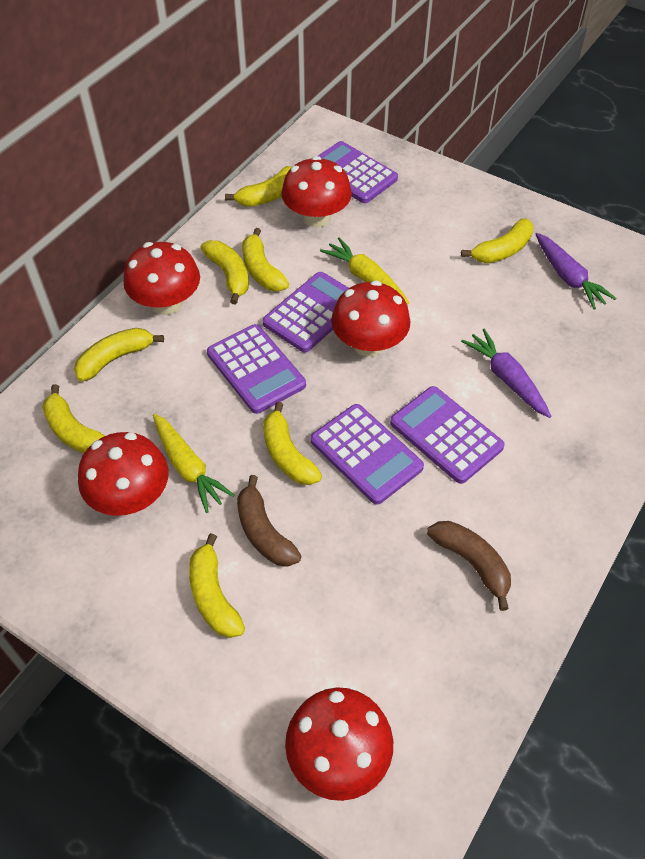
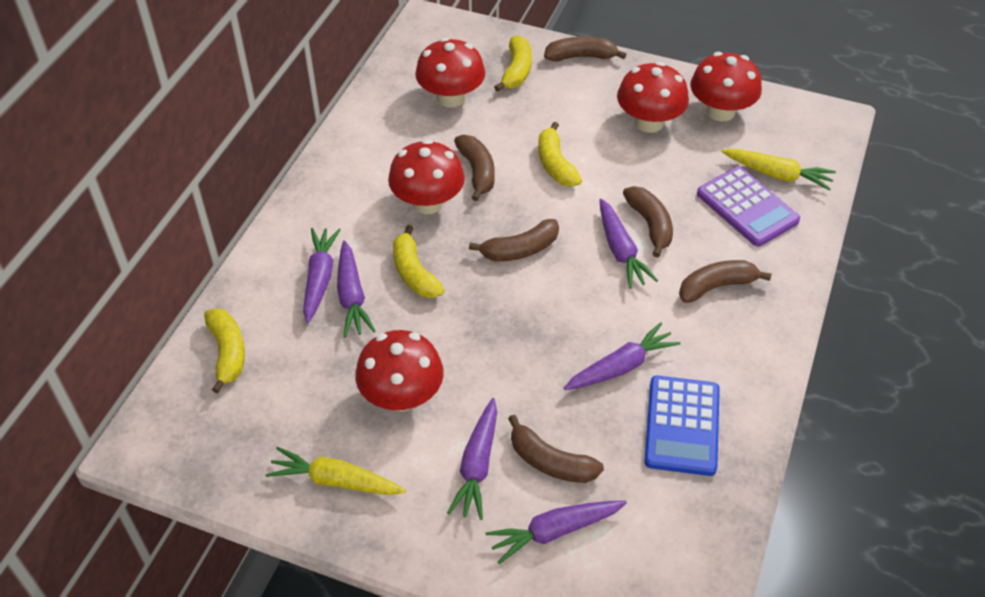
blue calculator: none = 0 -> [644,376,720,476] = 1
brown banana: [237,475,301,567] [427,521,511,611] = 2 -> [454,135,495,201] [469,219,559,261] [508,415,604,483] [544,36,627,61] [623,186,673,258] [679,260,772,303] = 6
purple calculator: [207,324,306,414] [262,272,349,353] [311,404,424,505] [318,141,398,203] [390,386,505,484] = 5 -> [697,167,800,247] = 1
purple carrot: [461,329,551,418] [535,233,617,310] = 2 -> [303,228,341,323] [337,240,376,338] [447,398,497,520] [486,501,627,564] [564,322,680,390] [600,199,658,288] = 6
yellow banana: [42,384,105,453] [74,328,164,382] [189,533,245,638] [200,240,249,305] [225,166,293,207] [242,228,289,292] [263,402,322,485] [461,219,534,263] = 8 -> [204,308,245,394] [393,225,445,298] [494,35,532,92] [538,122,582,187] = 4

